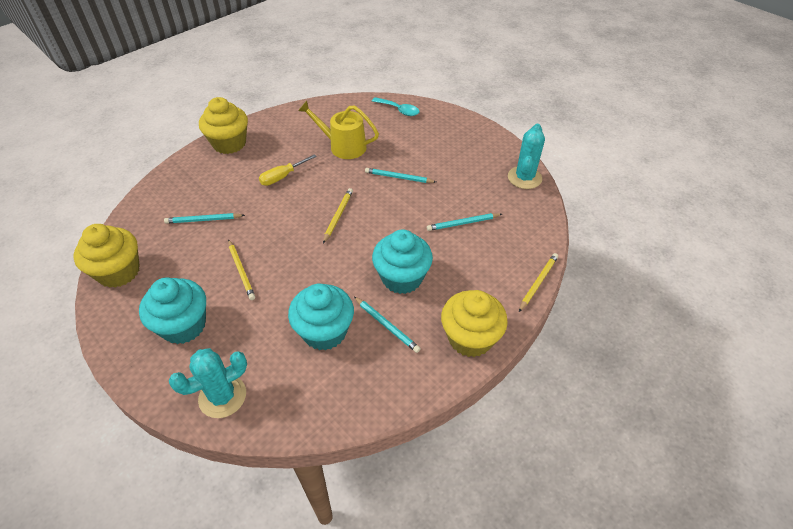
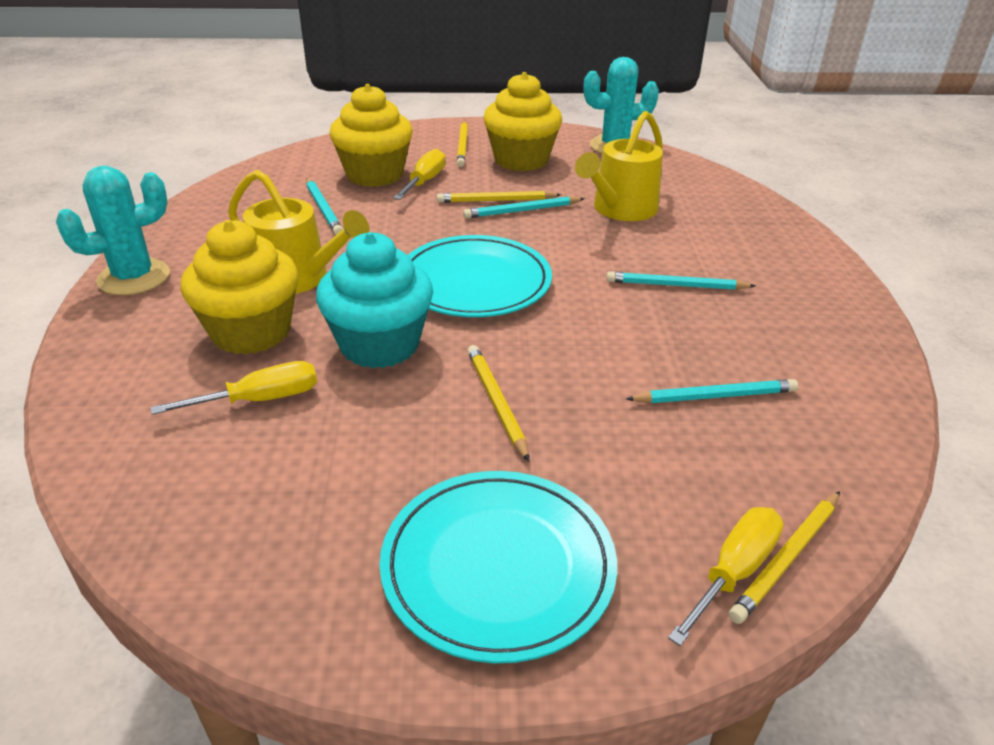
turquoise cupcake: [139,277,206,344] [288,283,354,350] [372,230,433,294] = 3 -> [316,232,433,368] = 1
turquoise plate: none = 0 -> [380,471,617,663] [408,235,552,317] = 2
turquoise spoon: [372,97,420,116] = 1 -> none = 0
yellow pencil: [228,239,255,300] [323,188,353,243] [519,253,558,312] = 3 -> [437,191,561,203] [457,121,468,167] [467,345,529,461] [729,491,840,624] = 4
yellow screwdriver: [259,154,317,186] = 1 -> [151,361,317,415] [394,149,446,200] [668,507,784,646] = 3
yellow watering can: [298,101,379,159] = 1 -> [228,170,370,294] [575,111,663,221] = 2

